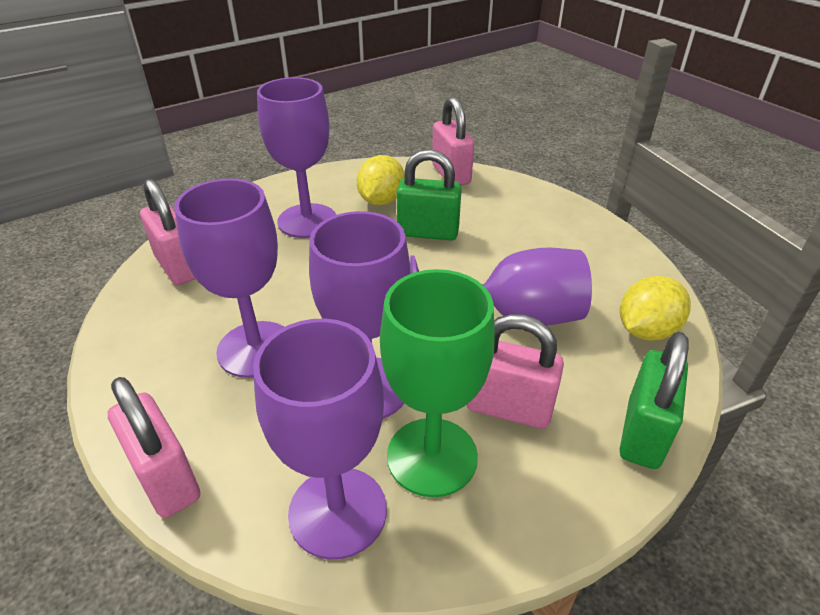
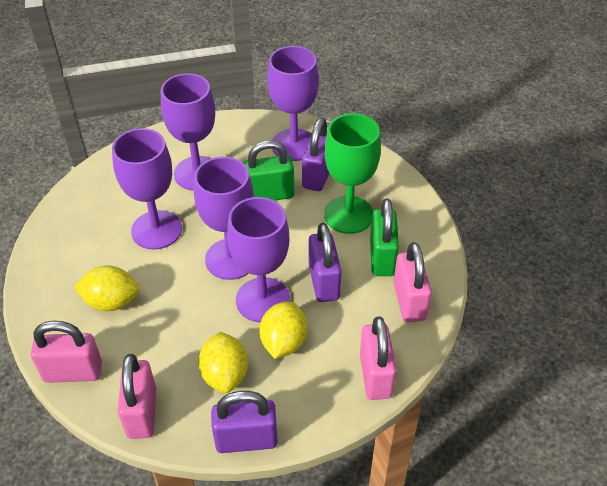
purple padlock: none = 0 -> [211,391,278,453] [302,117,329,191] [309,223,342,302] = 3
yellow lemon: [357,155,405,206] [620,276,691,341] = 2 -> [74,265,139,311] [198,332,248,393] [259,301,307,359] = 3

